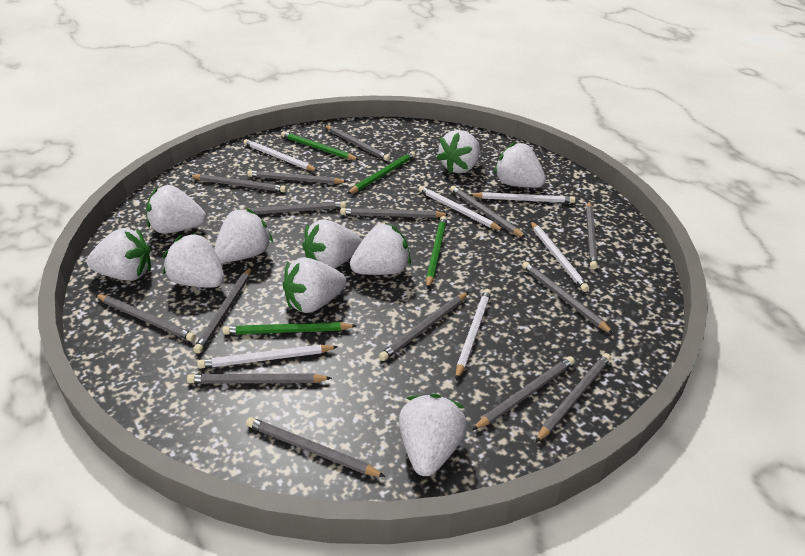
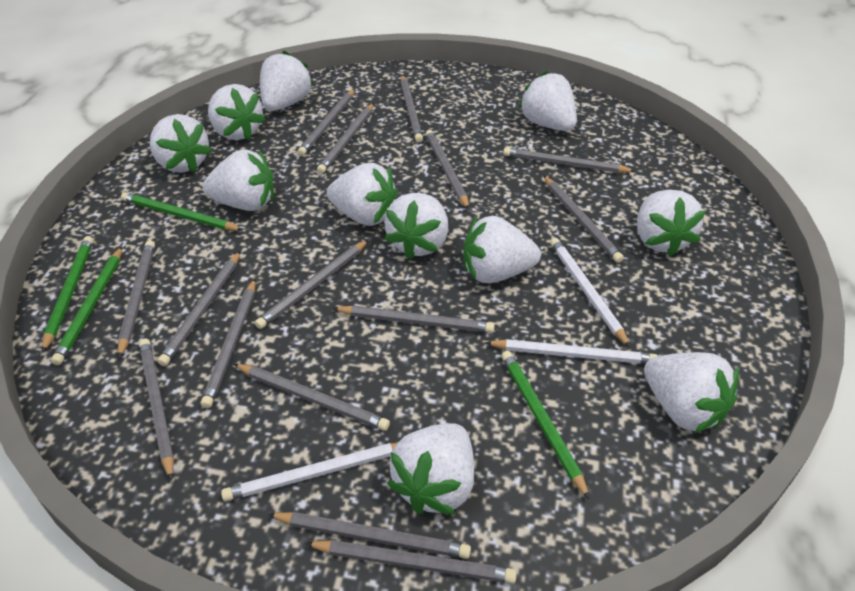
white pencil: [197,344,338,369] [243,139,318,171] [418,186,504,231] [456,289,491,380] [469,192,575,203] [530,221,589,292] = 6 -> [221,443,397,501] [485,339,658,364] [550,238,630,347] = 3
white strawberry: [87,228,151,281] [146,185,206,234] [163,233,224,288] [214,208,273,262] [283,257,346,313] [302,220,362,269] [350,223,411,275] [399,394,467,476] [436,130,480,174] [494,142,546,188] = 10 -> [150,114,212,173] [202,149,274,211] [208,84,266,140] [260,51,313,111] [327,163,398,226] [384,193,448,259] [387,424,474,515] [463,216,541,283] [518,71,577,131] [637,190,706,257] [644,352,739,433] = 11

